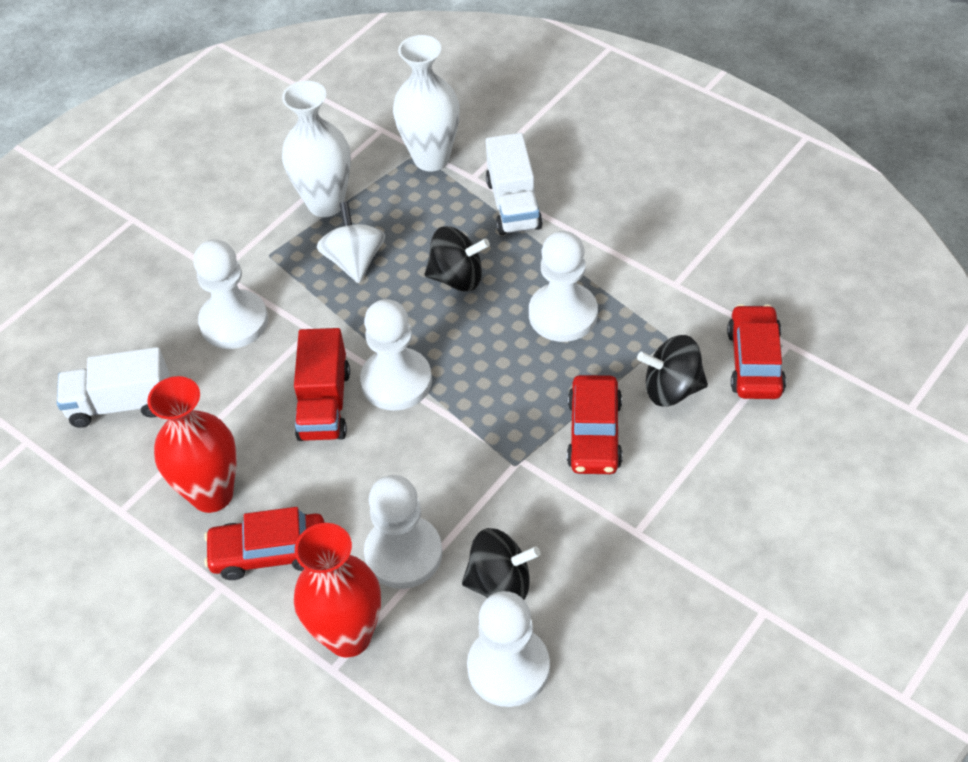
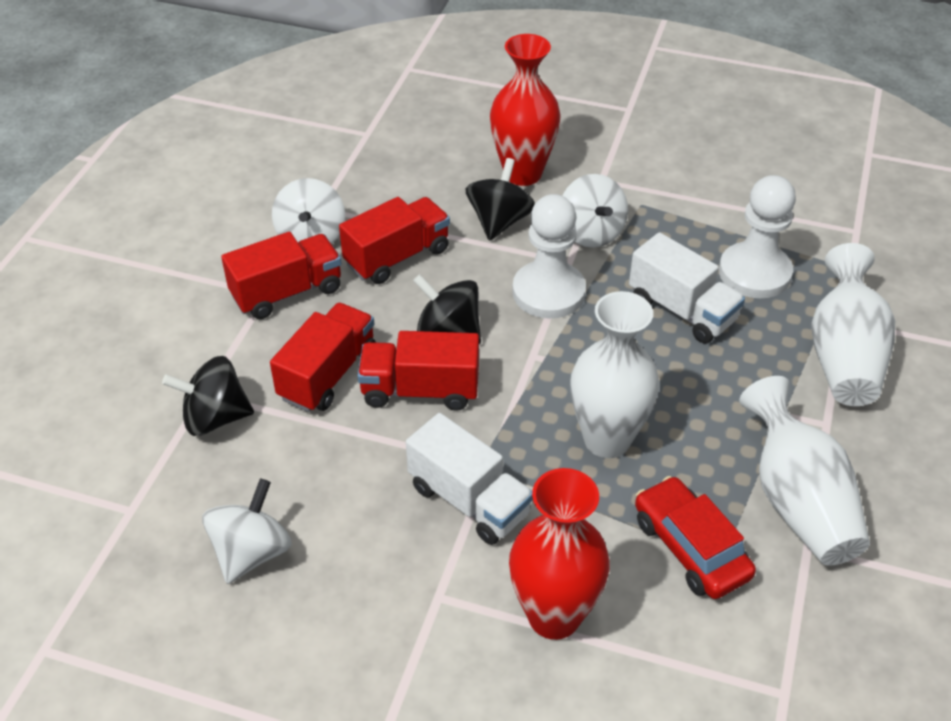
red car: [204,507,325,580] [567,375,623,474] [727,304,786,399] = 3 -> [635,476,756,599] = 1
red truck: [294,328,350,441] = 1 -> [221,232,342,319] [270,303,376,412] [339,197,450,284] [357,331,479,411] = 4
white pawn: [194,239,268,349] [360,299,432,411] [364,475,442,589] [467,591,550,707] [529,231,598,342] = 5 -> [512,194,586,319] [719,175,796,298] = 2
white spinning top: [316,202,385,283] = 1 -> [202,479,292,584] [272,178,345,244] [563,174,628,248] = 3
white vase: [282,81,351,217] [393,35,459,172] = 2 -> [570,291,659,458] [739,376,870,566] [811,243,895,406] = 3

